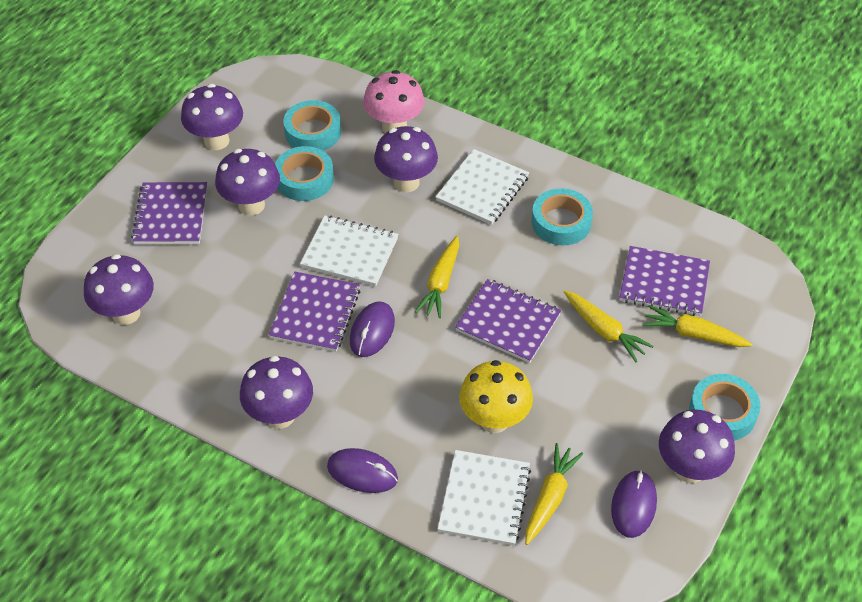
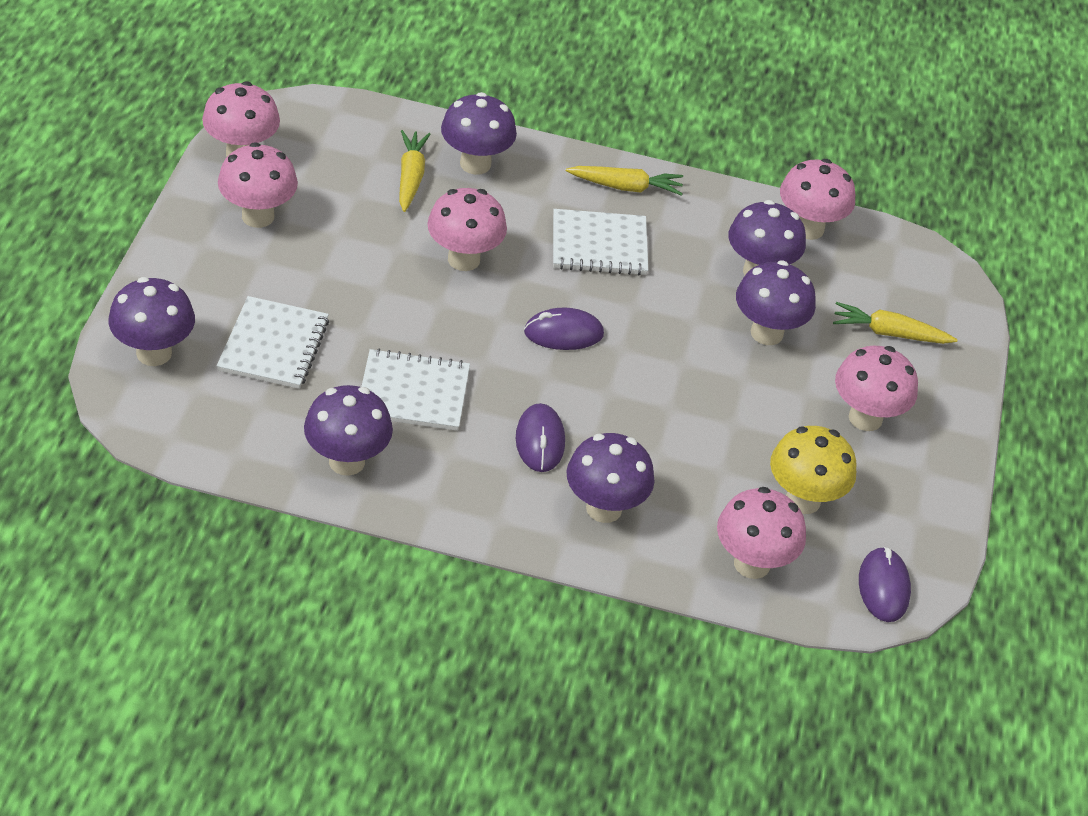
pink mushroom: [363,70,425,133] = 1 -> [202,81,280,157] [218,142,298,228] [427,188,507,271] [717,487,806,579] [780,159,855,240] [835,346,918,431] = 6
purple notebook: [131,182,207,244] [269,271,361,352] [455,279,561,363] [620,246,710,316] = 4 -> none = 0
turquoise tape: [275,146,334,201] [283,100,341,151] [532,188,593,245] [689,374,760,441] = 4 -> none = 0
yellow carrot: [415,236,459,318] [525,443,583,545] [564,291,654,362] [642,305,753,347] = 4 -> [399,130,430,212] [566,166,683,196] [833,302,958,344] = 3

